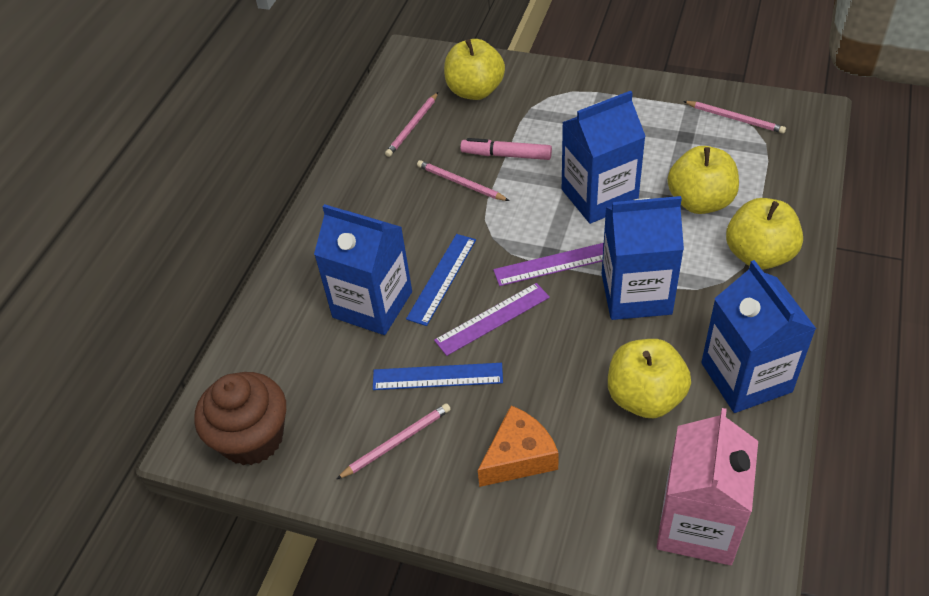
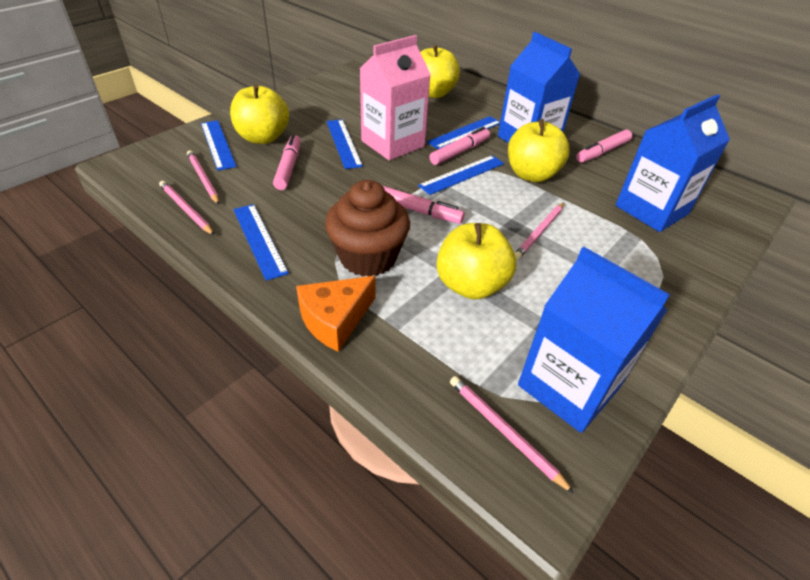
blue carton: [314,204,412,335] [562,91,646,224] [602,196,684,320] [701,260,816,413] = 4 -> [498,32,580,143] [518,247,670,433] [616,94,730,232] = 3
blue ruler: [373,363,503,390] [406,234,476,326] = 2 -> [201,120,237,171] [233,204,289,281] [327,119,363,169] [418,155,504,195] [427,116,500,149] = 5
pink marker: [460,138,552,160] = 1 -> [273,134,301,190] [383,186,465,224] [429,127,490,165] [576,129,632,163] = 4
purple ruler: [434,283,550,356] [493,243,604,286] = 2 -> none = 0

